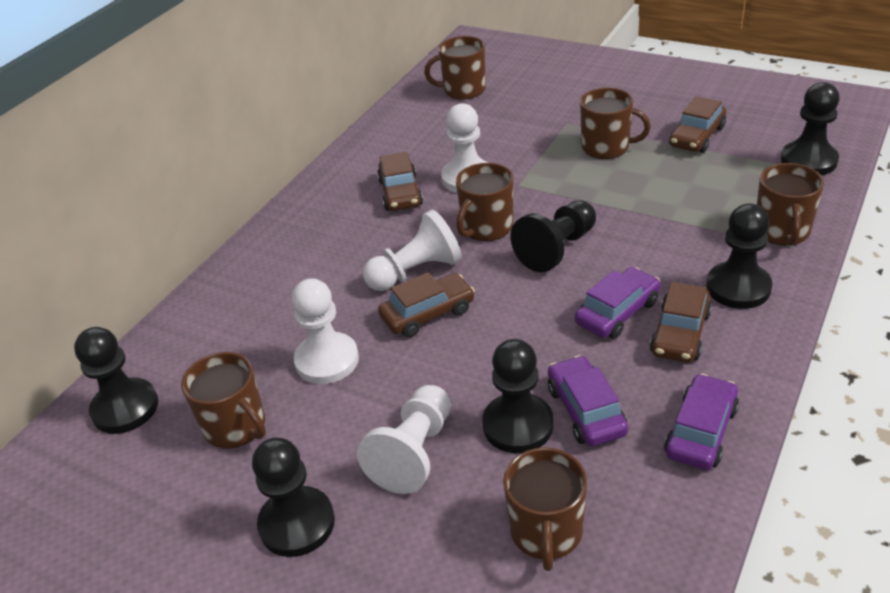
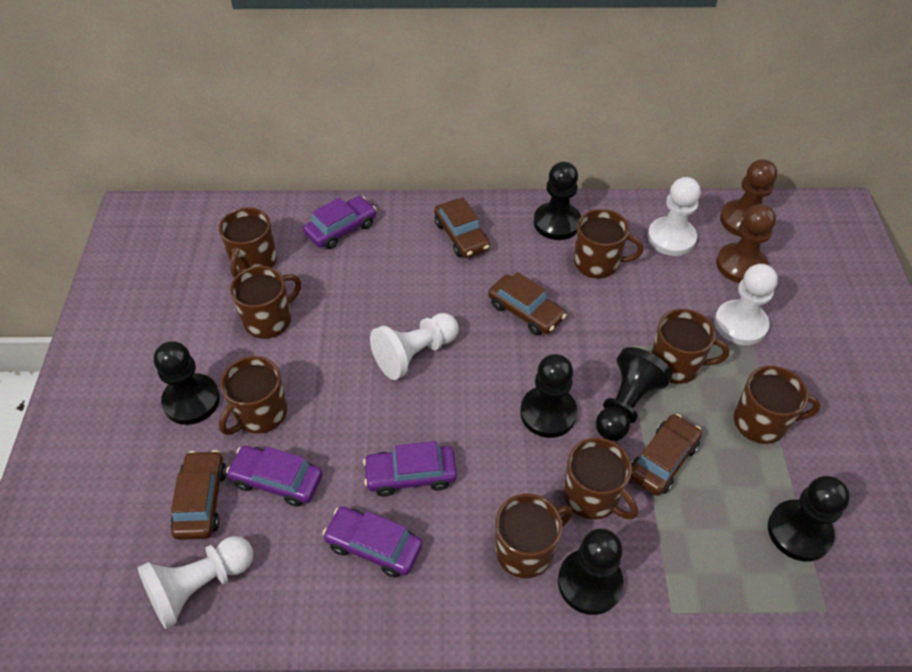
brown mug: [181,352,266,449] [424,36,486,100] [456,163,513,241] [503,447,587,571] [580,88,651,159] [757,163,824,246] = 6 -> [219,207,277,278] [219,356,287,435] [230,266,301,339] [496,494,573,578] [564,438,638,520] [574,209,643,278] [651,309,729,384] [734,366,821,444] = 8
brown pawn: none = 0 -> [716,204,776,283] [720,159,777,237] = 2
purple car: [548,355,628,446] [575,267,661,339] [664,374,739,470] = 3 -> [226,446,323,507] [303,196,377,249] [322,506,423,578] [363,441,457,497] = 4

